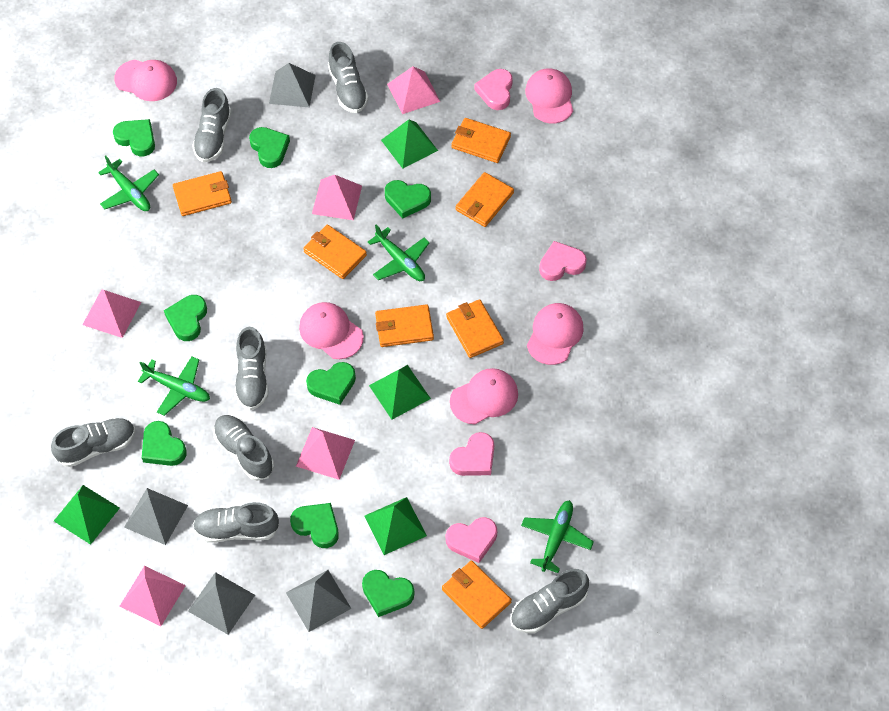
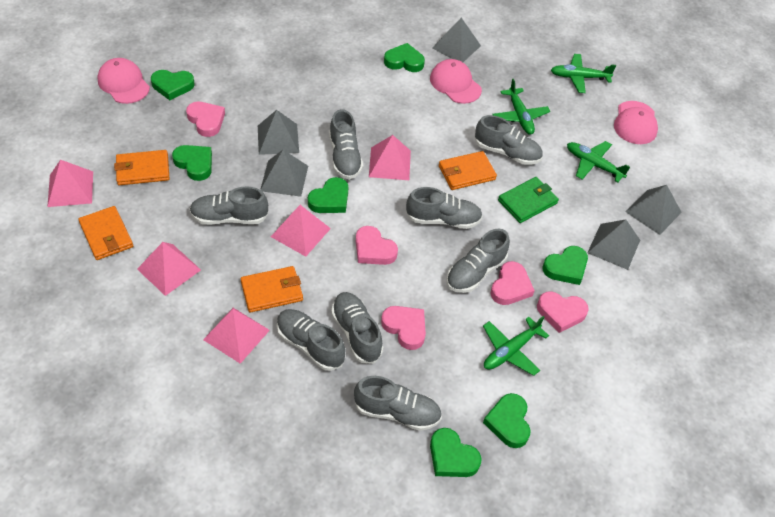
green heart: [113,119,155,156] [142,421,187,466] [164,295,207,341] [249,127,290,168] [290,503,339,548] [306,362,356,405] [362,570,415,617] [385,180,431,219] = 8 -> [151,70,195,100] [172,145,212,181] [308,177,348,213] [384,43,425,72] [430,428,482,477] [483,393,531,448] [543,246,588,285] = 7
green pyramid: [54,485,120,545] [364,497,427,555] [369,365,431,420] [381,119,438,169] = 4 -> none = 0
green wallet: none = 0 -> [498,177,559,223] = 1
grey pyramid: [124,488,188,545] [188,572,255,634] [269,63,316,107] [286,570,351,632] = 4 -> [258,110,299,155] [260,150,308,197] [432,18,481,62] [587,219,640,270] [625,185,682,235] = 5
grey shoe: [51,418,136,467] [192,88,231,162] [193,502,279,543] [213,415,274,481] [235,327,268,410] [328,42,369,113] [510,569,589,633] = 7 -> [190,187,269,225] [277,309,345,371] [329,109,363,180] [331,292,383,364] [354,376,442,431] [406,187,483,229] [447,228,510,293] [475,115,543,165] = 8
orange wallet: [173,171,232,216] [303,225,367,279] [375,304,434,347] [442,561,512,629] [446,299,504,358] [451,118,511,163] [456,172,514,227] = 7 -> [78,206,133,260] [114,150,170,185] [241,266,303,312] [439,151,497,190] = 4
pink cap: [114,60,177,101] [299,302,364,359] [450,368,518,424] [525,68,573,123] [527,303,583,365] = 5 -> [97,58,150,104] [430,59,482,104] [614,101,658,144] = 3
pink heart: [446,517,497,563] [449,432,494,476] [474,69,513,110] [539,241,587,281] = 4 -> [186,102,225,137] [356,226,398,265] [381,306,426,350] [490,261,535,305] [537,292,589,333] = 5

